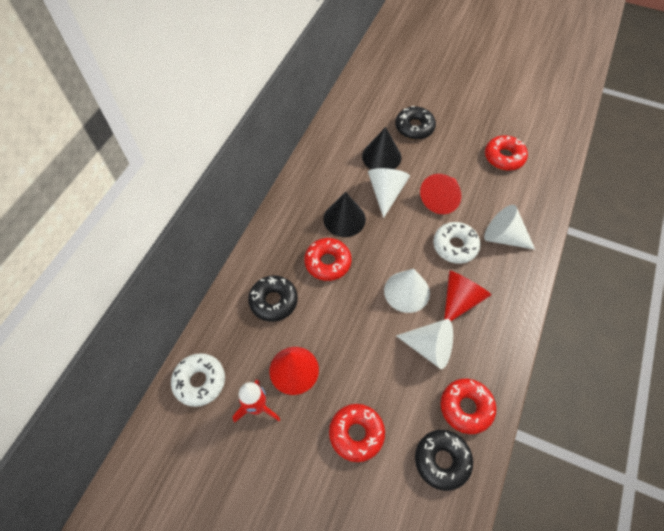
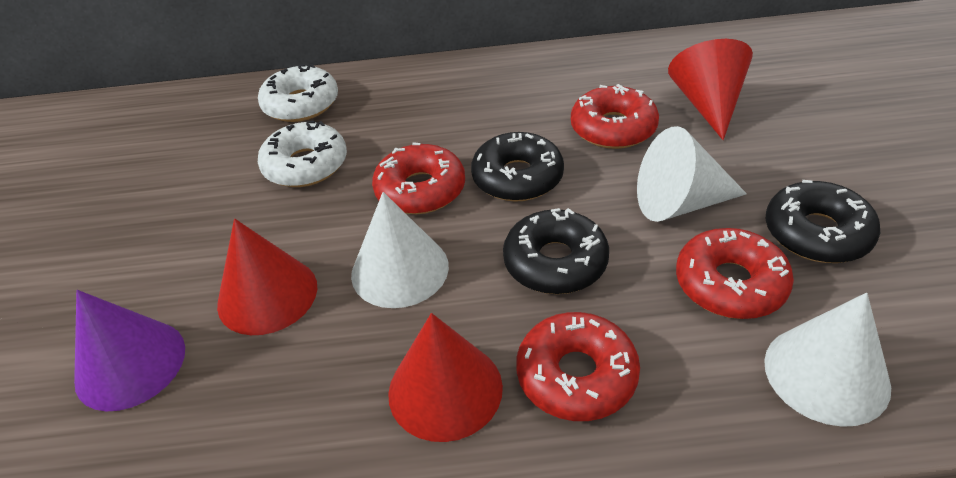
black cone: [323,192,366,237] [362,127,401,169] = 2 -> none = 0
purple cone: none = 0 -> [74,290,185,411] = 1
red rocket: [233,380,281,423] = 1 -> none = 0
white cone: [368,168,410,218] [384,269,430,313] [396,319,453,369] [484,205,535,250] = 4 -> [351,192,449,308] [637,126,747,222] [764,293,891,427] = 3

